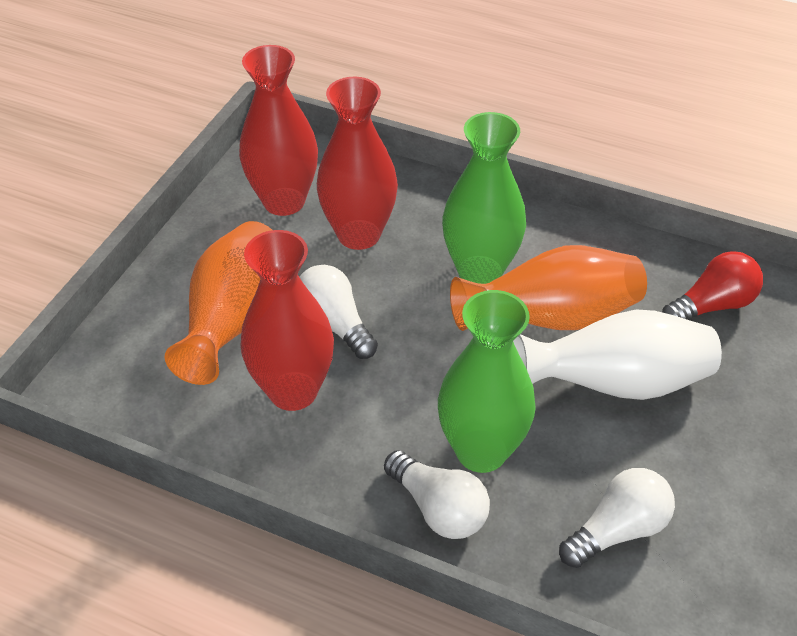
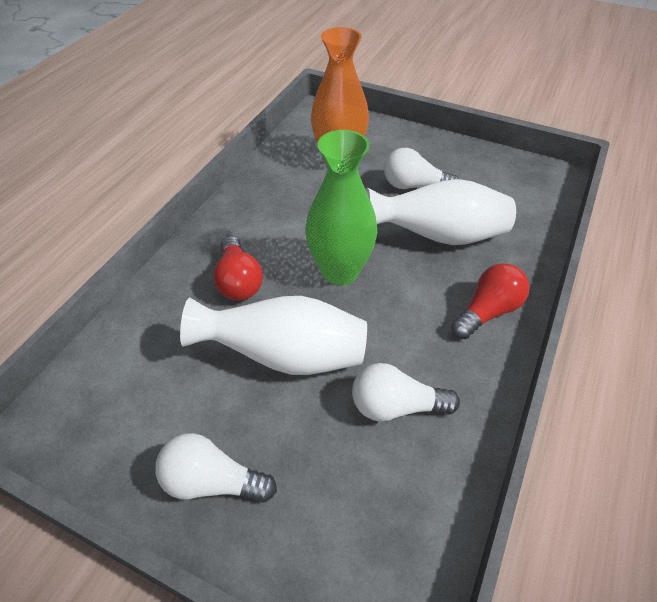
green vase: [438,290,536,473] [442,112,526,284] = 2 -> [305,130,378,285] = 1
orange vase: [165,221,272,385] [450,245,647,331] = 2 -> [311,27,369,164] = 1
red light bulb: [662,251,763,320] = 1 -> [213,236,263,301] [451,263,529,339] = 2
red vase: [239,45,318,216] [240,230,334,411] [317,77,398,250] = 3 -> none = 0
white vase: [513,310,722,400] = 1 -> [180,296,367,375] [366,179,516,245] = 2

